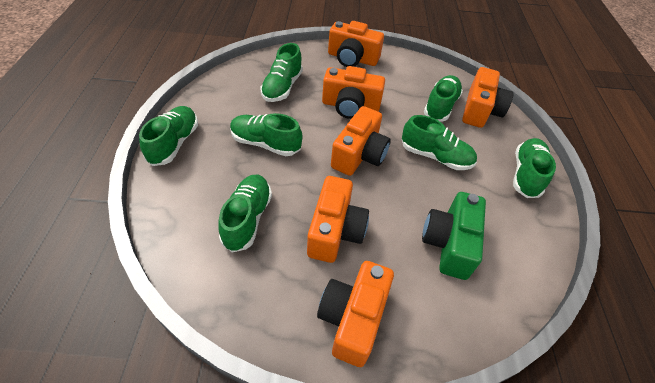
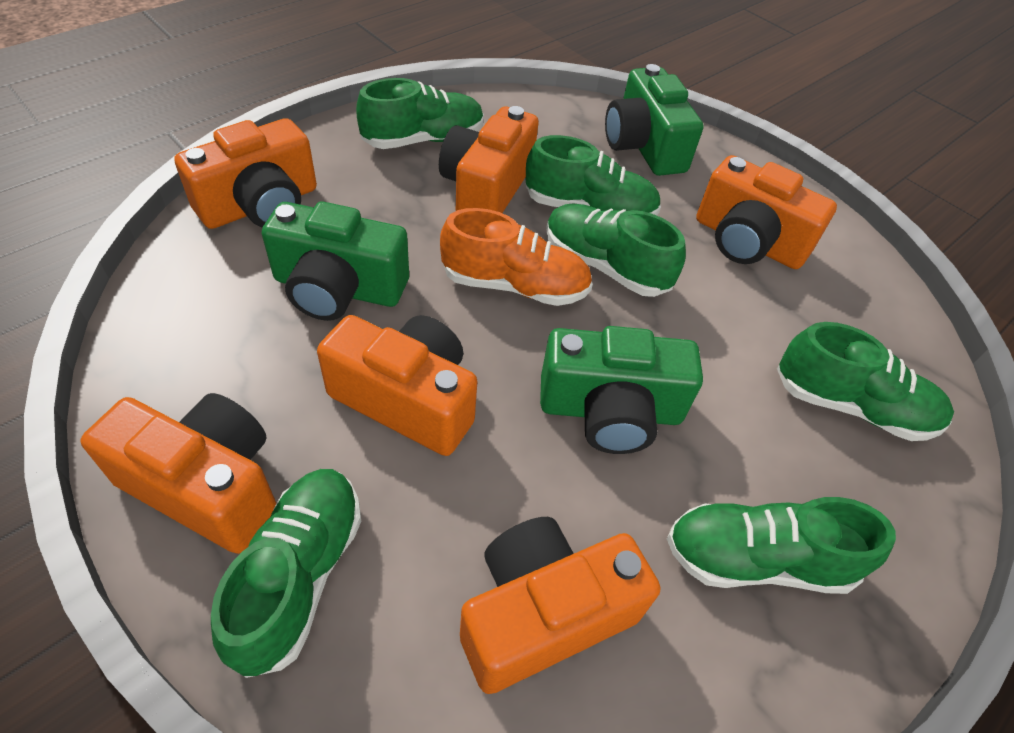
green camera: [422,192,486,280] = 1 -> [262,202,409,321] [540,326,703,454] [605,64,704,176] = 3
green shoe: [139,106,198,166] [218,175,272,253] [230,113,302,156] [261,43,303,102] [402,115,477,170] [424,75,463,121] [513,138,556,198] = 7 -> [211,469,361,678] [356,78,484,149] [525,135,661,215] [546,203,686,297] [667,497,896,594] [777,322,954,441] = 6
orange shoe: none = 0 -> [440,208,593,306] = 1

